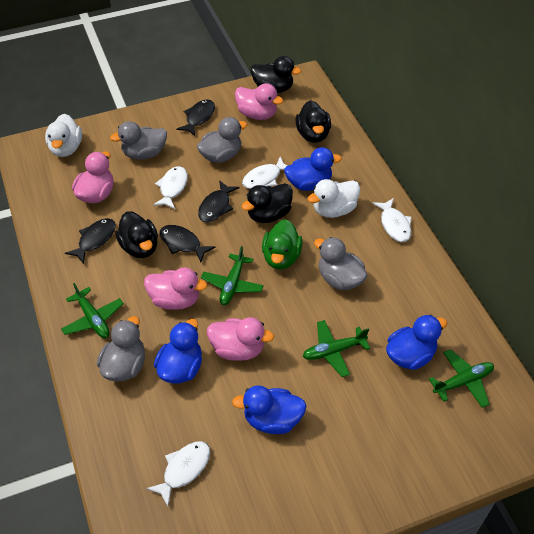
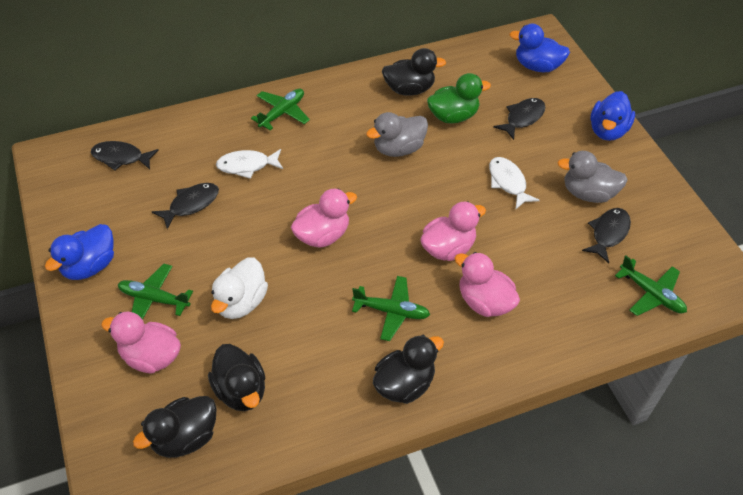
blue duck: [154,319,202,384] [232,385,306,434] [284,147,342,191] [386,315,447,370] = 4 -> [45,224,114,280] [509,24,570,72] [591,91,635,141] = 3
grey duck: [97,316,145,382] [110,121,167,160] [197,117,247,163] [314,237,367,290] = 4 -> [366,112,428,157] [557,151,628,203] = 2
white duck: [45,114,82,157] [307,179,360,218] = 2 -> [211,257,268,319] = 1
white fish: [146,441,210,507] [153,166,188,209] [242,156,288,189] [372,198,412,242] = 4 -> [216,149,283,179] [489,157,540,209] = 2

